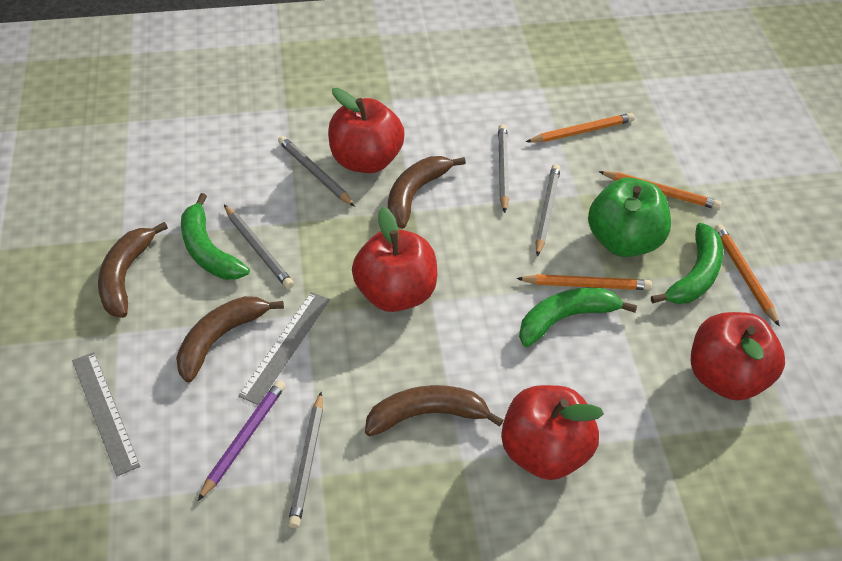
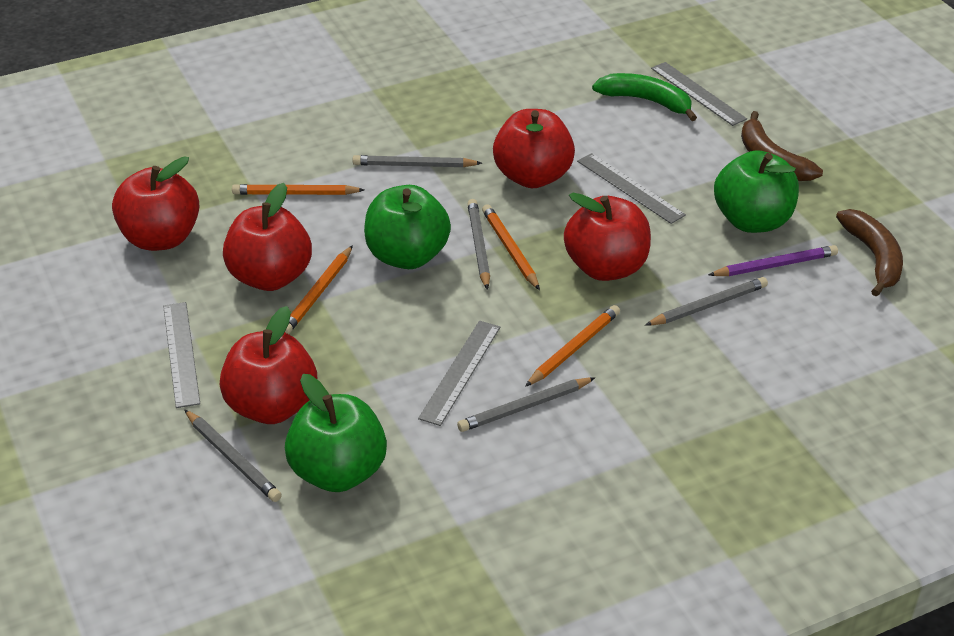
brown banana: [98,222,168,318] [176,296,284,383] [365,385,504,436] [388,156,466,229] = 4 -> [741,111,823,181] [836,209,903,297] = 2
green apple: [588,177,671,257] = 1 -> [285,374,387,492] [364,185,451,269] [714,150,799,233] = 3
green banana: [181,193,250,280] [519,287,637,347] [651,223,723,304] = 3 -> [592,73,697,121] = 1
grey ruler: [72,352,140,476] [238,292,330,405] = 2 -> [163,302,200,408] [418,321,500,426] [577,153,686,224] [651,62,747,126] = 4
red apple: [328,88,405,173] [352,207,437,312] [501,385,604,480] [691,312,785,400] = 4 -> [112,156,199,251] [220,306,317,424] [223,183,312,291] [493,109,575,188] [564,193,651,281] = 5

